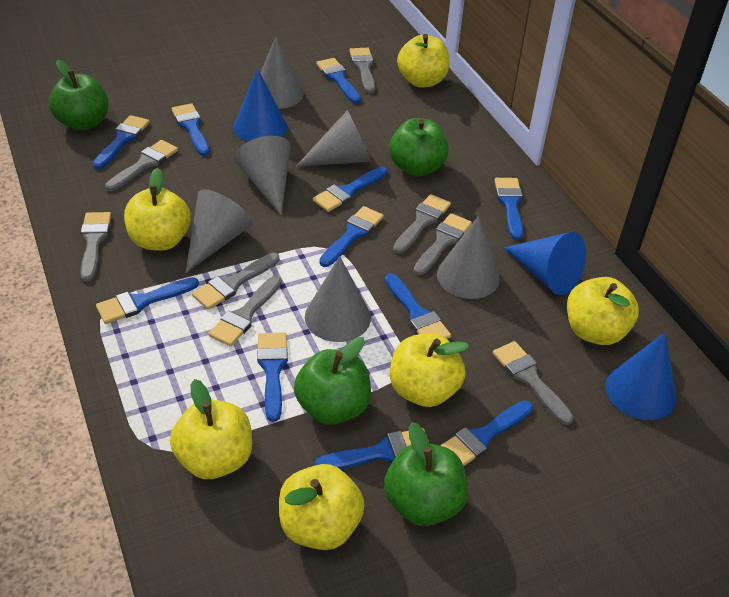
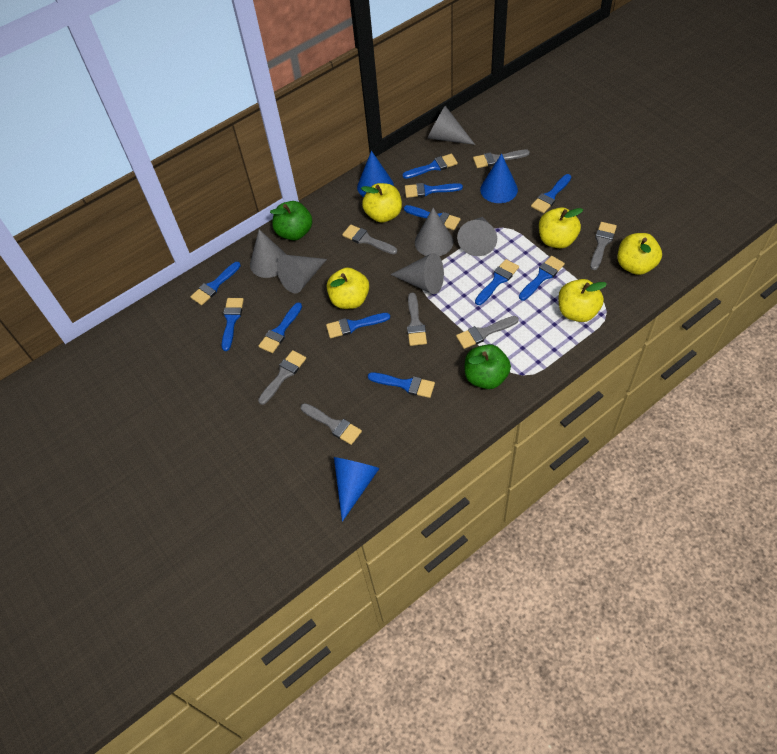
green apple: [49,60,109,131] [294,337,371,425] [384,422,468,526] [389,118,449,176] = 4 -> [270,201,312,240] [465,344,511,389] = 2
grey brush: [80,212,111,282] [105,140,178,191] [192,253,279,310] [208,276,282,347] [350,48,375,93] [393,194,451,254] [414,213,472,275] [493,341,574,425] = 8 -> [258,350,306,405] [301,403,362,445] [342,225,397,254] [407,293,427,346] [456,316,519,349] [473,150,530,168] [590,222,617,270] = 7
yellow apple: [124,168,191,251] [170,379,252,479] [279,464,365,550] [390,334,469,407] [397,34,450,88] [567,277,639,345] = 6 -> [327,267,369,309] [361,183,402,223] [539,207,583,249] [558,279,607,322] [617,233,662,275] = 5

